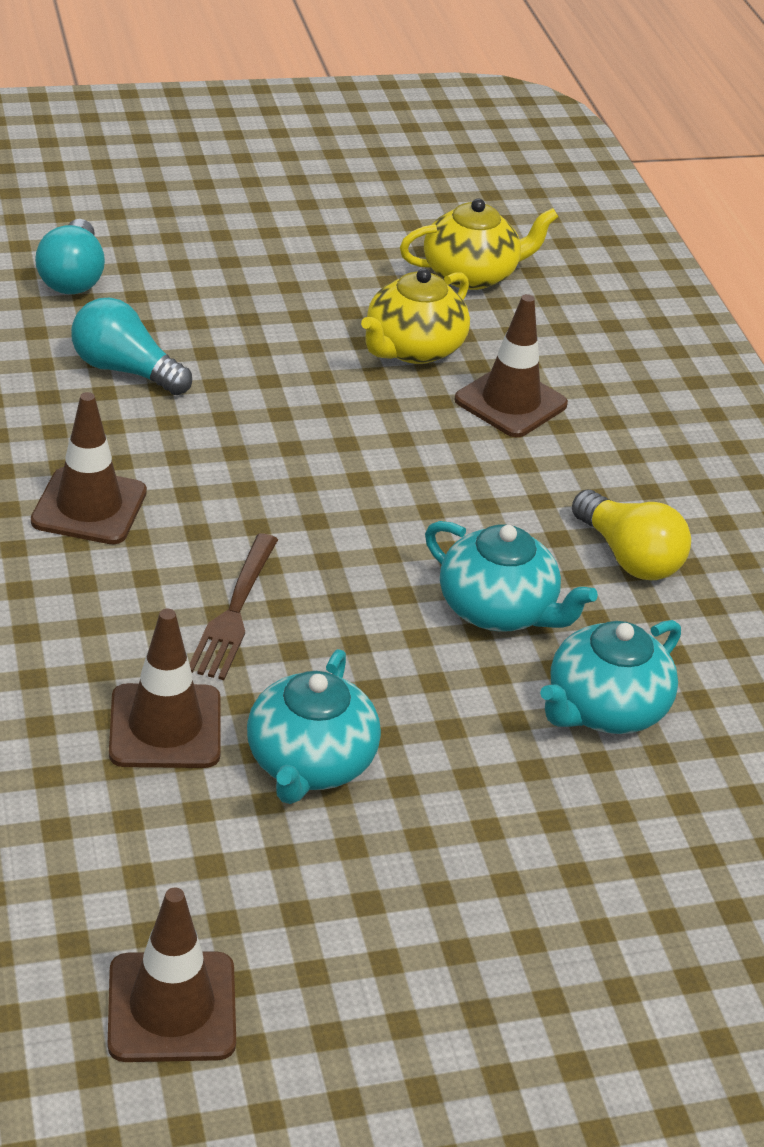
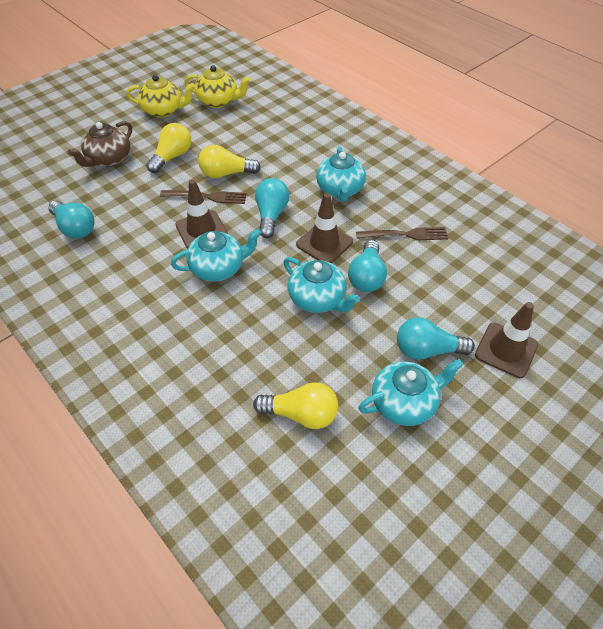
brown fork: [189,534,278,680] = 1 -> [160,190,247,204] [356,227,448,240] = 2
brown teapot: none = 0 -> [68,121,132,167] = 1
brown traffic cone: [31,392,147,544] [108,887,236,1062] [109,609,221,768] [454,294,568,437] = 4 -> [175,179,228,249] [296,193,353,263] [475,302,538,378] = 3
turquoise light bulb: [35,219,105,294] [71,298,192,395] = 2 -> [48,201,95,238] [255,178,289,238] [348,240,387,292] [397,317,475,360] = 4
turquoise teapot: [247,649,381,804] [425,521,598,632] [540,620,681,734] = 3 -> [171,229,262,281] [284,257,360,313] [316,146,366,202] [358,359,464,426] = 4
yellow light bulb: [572,490,691,580] = 1 -> [146,123,191,173] [198,145,261,178] [253,382,338,429] = 3

